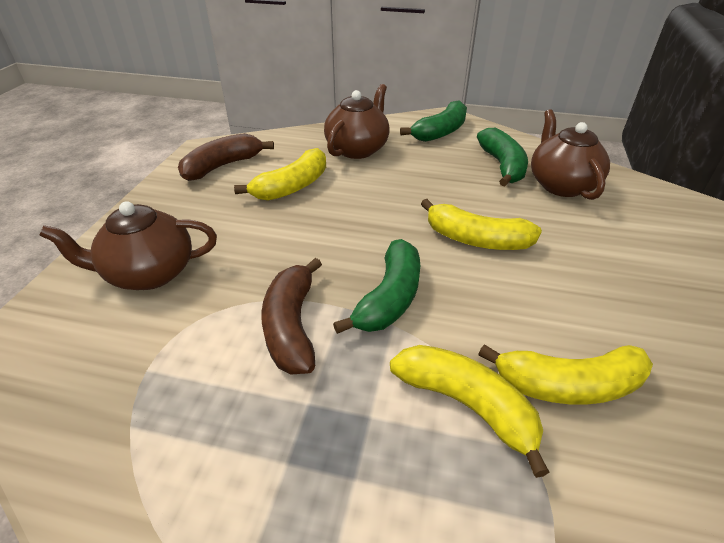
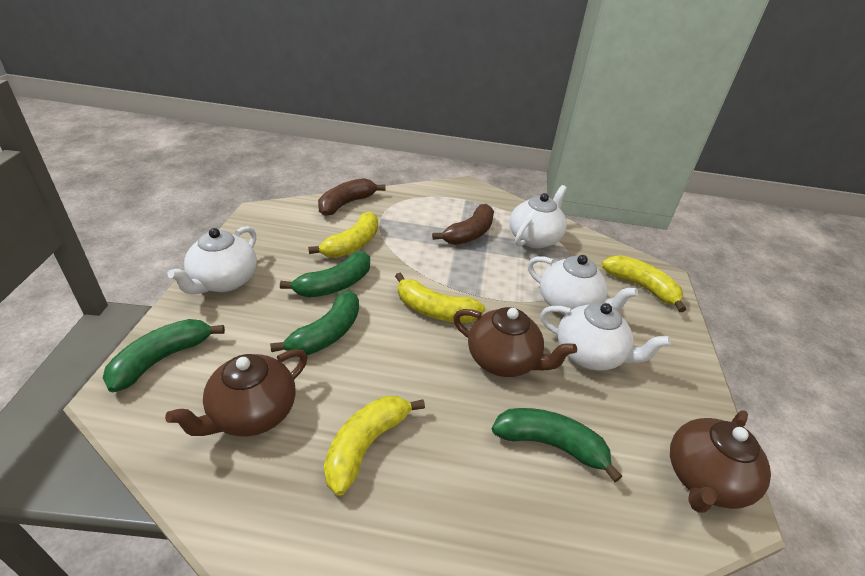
green banana: [333,239,420,334] [400,100,467,142] [477,128,528,187] = 3 -> [103,319,225,393] [270,290,359,355] [280,251,370,298] [492,408,622,482] = 4
white teapot: none = 0 -> [168,226,257,294] [510,185,567,248] [528,255,638,315] [541,303,671,371] = 4

